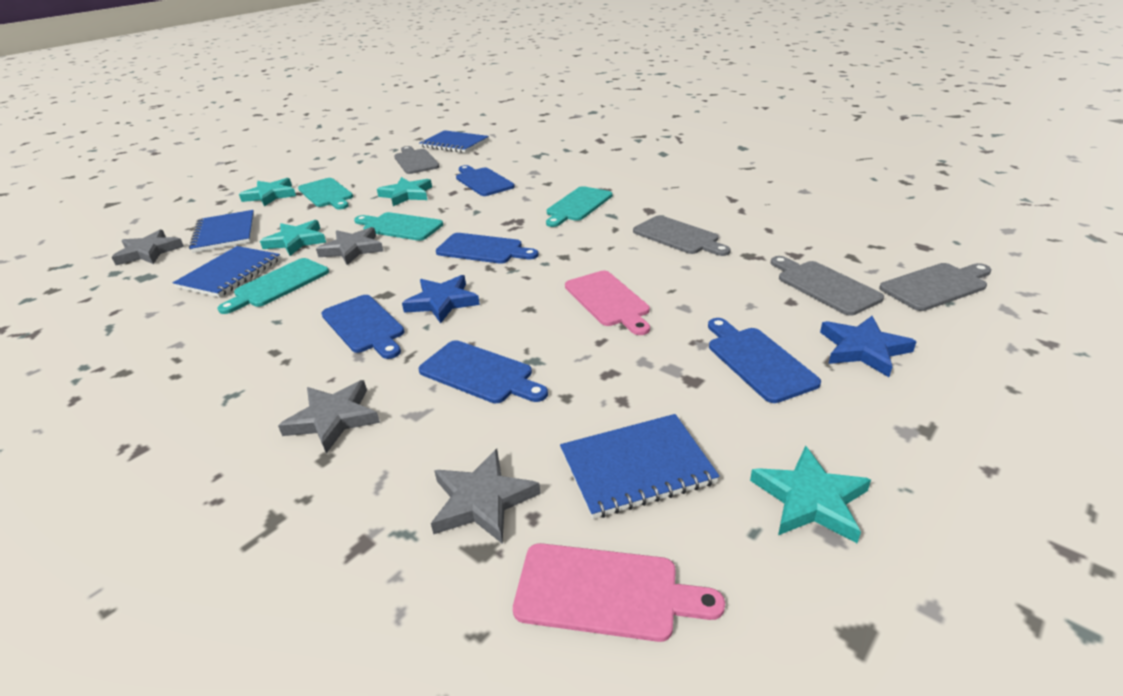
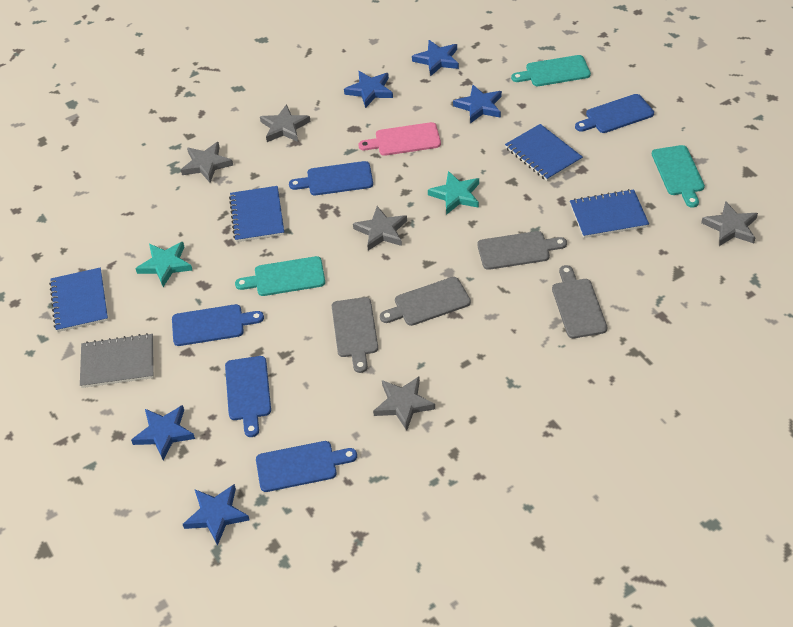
blue star: [402,275,480,323] [820,316,917,377] = 2 -> [131,405,195,461] [183,484,250,546] [344,71,393,108] [412,40,459,76] [453,85,502,123] = 5
grey notebook: none = 0 -> [80,333,154,388] = 1
grey star: [112,230,184,265] [278,380,380,454] [316,227,383,265] [431,449,540,544] = 4 -> [181,142,233,183] [260,104,311,142] [353,206,407,251] [373,377,435,431] [701,201,758,246] = 5
pink cutting board: [513,543,725,642] [565,271,650,335] = 2 -> [359,122,441,156] = 1
turquoise cutting board: [217,258,329,314] [298,178,353,209] [354,212,443,241] [546,186,612,227] = 4 -> [235,256,325,296] [511,55,591,86] [652,145,705,208] = 3
turquoise star: [239,178,296,207] [260,220,326,256] [377,177,432,206] [750,446,871,543] = 4 -> [135,242,192,287] [428,171,479,215] = 2

